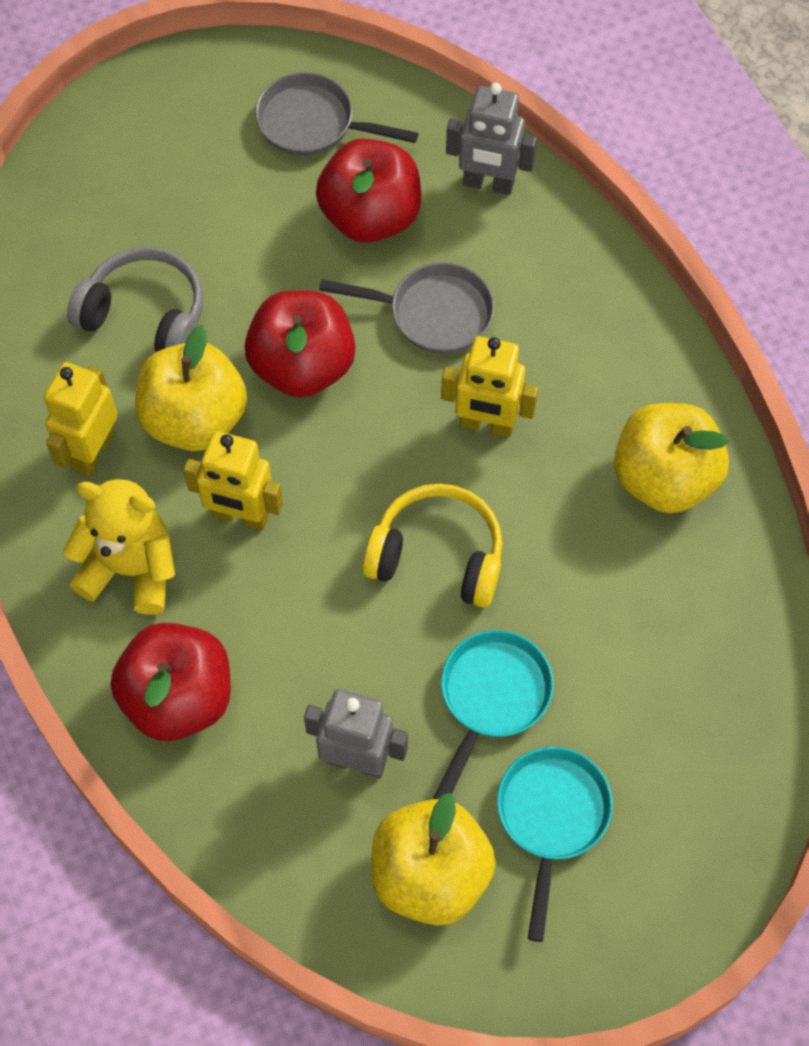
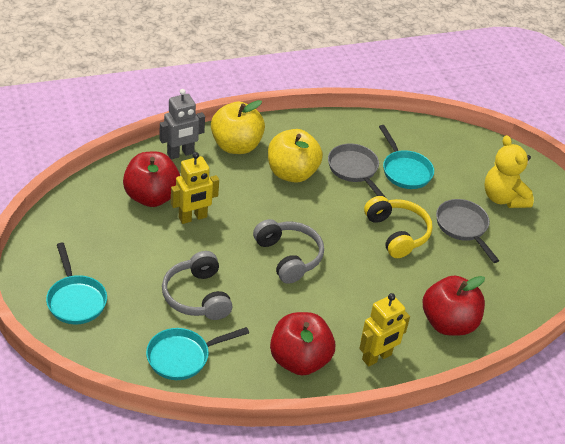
grey headphones: [67,247,203,352] = 1 -> [162,251,233,320] [253,219,324,284] = 2
grey robot: [304,689,408,778] [446,83,537,195] = 2 -> [160,89,205,159] = 1
turquoise pan: [433,630,554,799] [497,747,613,942] = 2 -> [46,243,107,324] [146,327,249,380] [379,125,434,189] = 3
yellow apple: [135,325,247,451] [371,793,496,926] [614,403,729,513] = 3 -> [211,100,265,154] [268,129,323,183] = 2
yellow robot: [44,362,118,476] [183,431,283,530] [441,336,538,437] = 3 -> [171,152,219,224] [359,293,410,367] = 2

